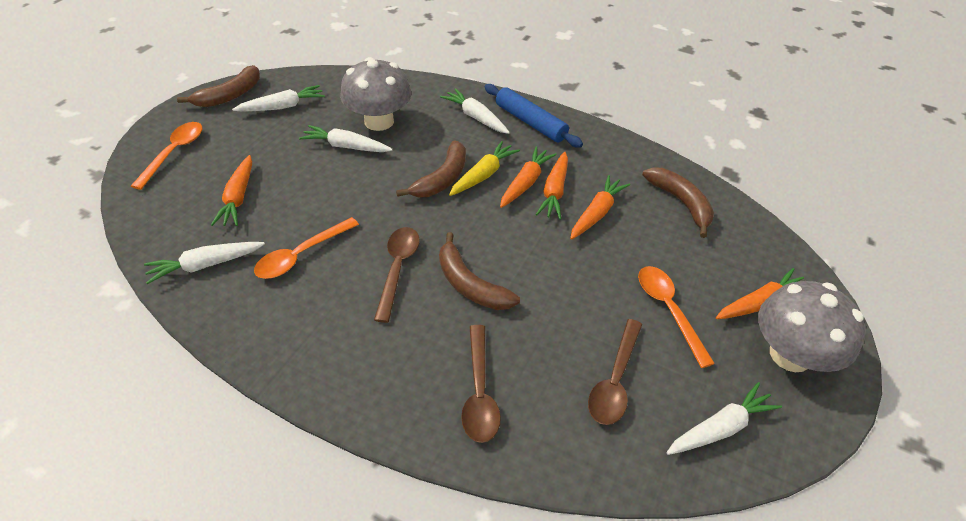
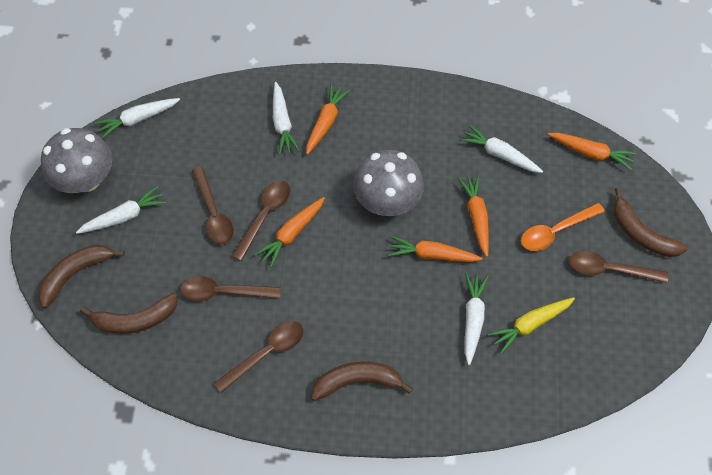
blue rolling pin: [484,84,583,148] = 1 -> none = 0
brown spoon: [374,227,420,323] [461,325,501,443] [588,319,642,425] = 3 -> [180,276,281,301] [192,167,234,245] [214,321,303,393] [232,180,290,261] [569,251,668,283] = 5
orange spoon: [131,122,202,190] [254,217,359,279] [638,266,715,368] = 3 -> [521,203,605,251] = 1

